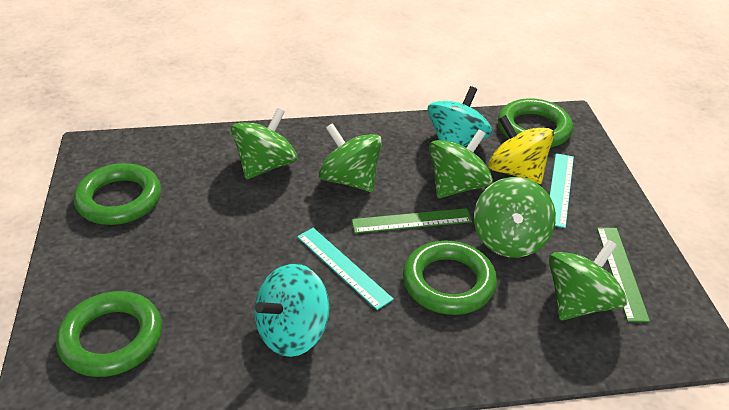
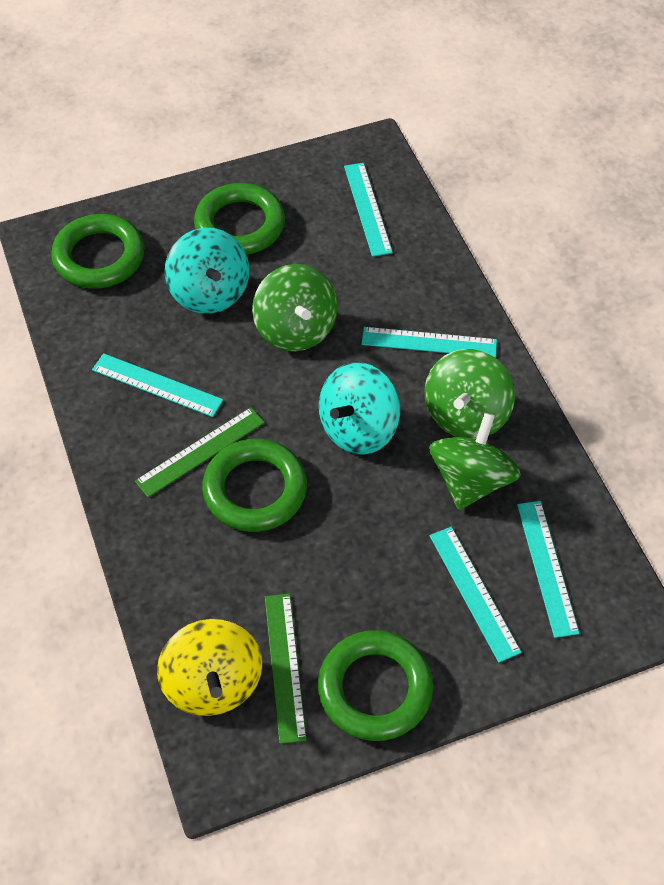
green spinning top: [231,108,297,179] [319,123,382,192] [429,130,493,198] [474,177,556,258] [549,240,627,320] = 5 -> [252,264,338,351] [425,349,515,439] [429,413,521,510] = 3
turquoise ruler: [297,228,394,310] [550,153,574,228] = 2 -> [92,353,223,417] [344,163,393,257] [361,327,497,358] [429,527,522,663] [517,501,579,638] = 5

